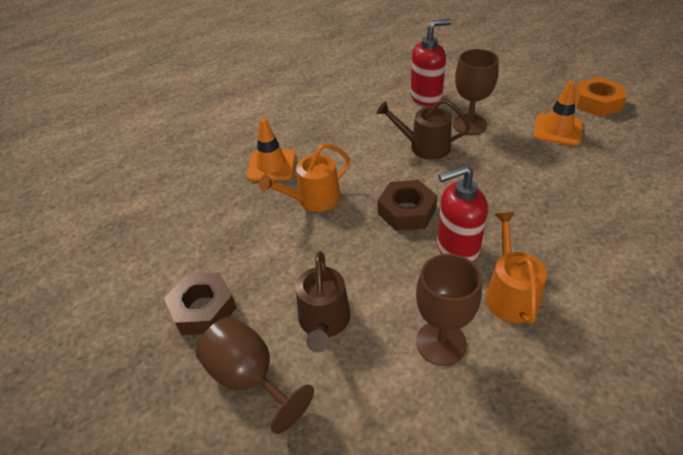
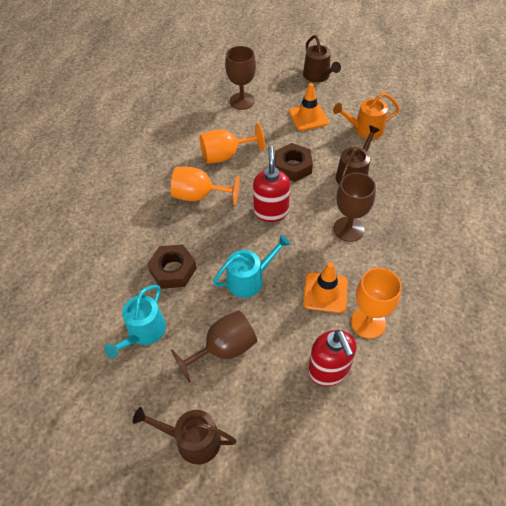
brown watering can: [296,251,351,353] [377,99,471,160] = 2 -> [133,407,237,465] [303,35,341,82] [336,125,380,185] = 3
orange goblet: none = 0 -> [171,167,240,205] [200,123,265,164] [351,268,402,338] = 3
orange nut: [575,77,627,117] = 1 -> none = 0
orange watering can: [259,143,350,212] [485,212,547,324] = 2 -> [333,93,400,139] = 1
turquoise watering can: none = 0 -> [104,285,166,358] [213,235,290,298] = 2

